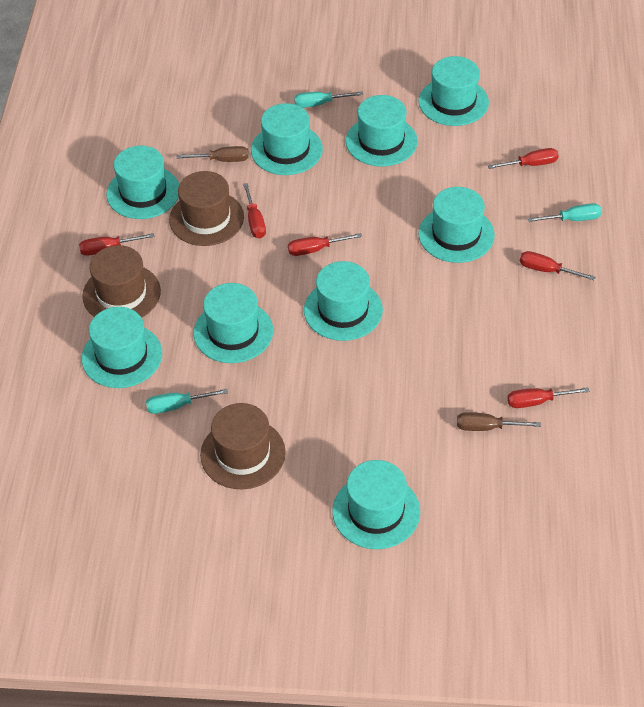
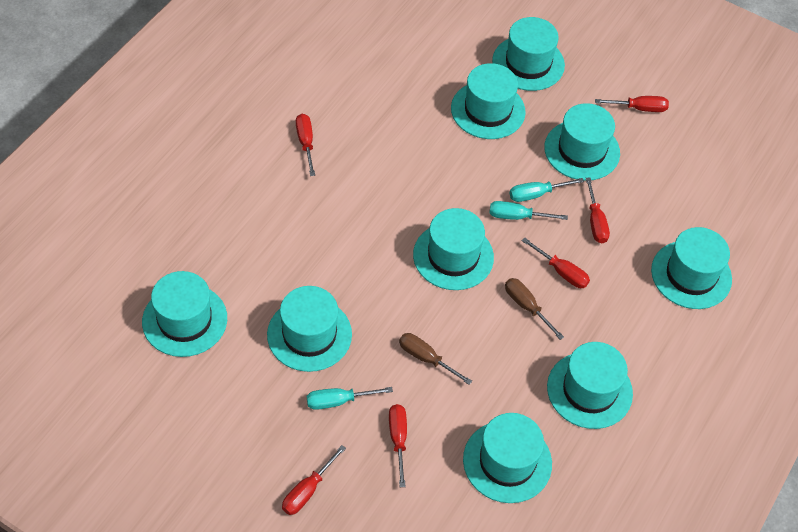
brown hat: [82,245,161,318] [169,171,244,246] [200,403,286,489] = 3 -> none = 0

